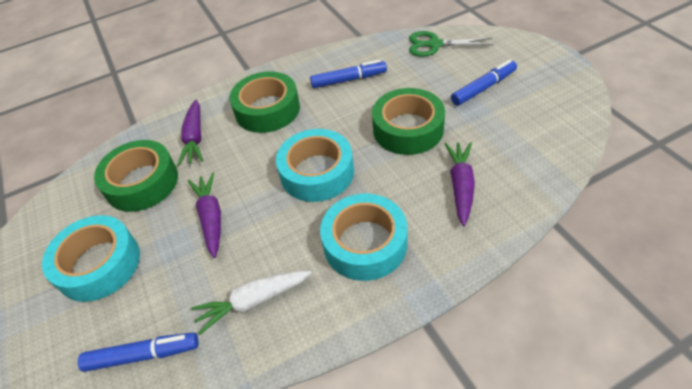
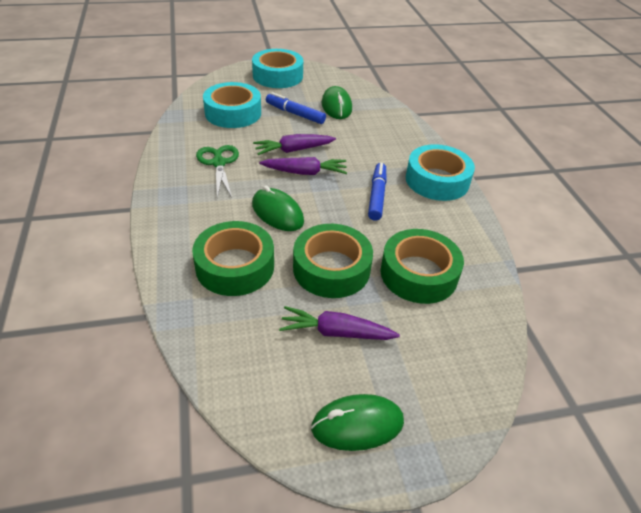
blue marker: [78,332,199,372] [310,60,387,88] [451,60,517,106] = 3 -> [266,92,326,124] [368,163,387,221] = 2
green mouse: none = 0 -> [252,185,304,231] [311,394,404,451] [321,86,352,119] = 3
white carrot: [191,271,312,335] = 1 -> none = 0

